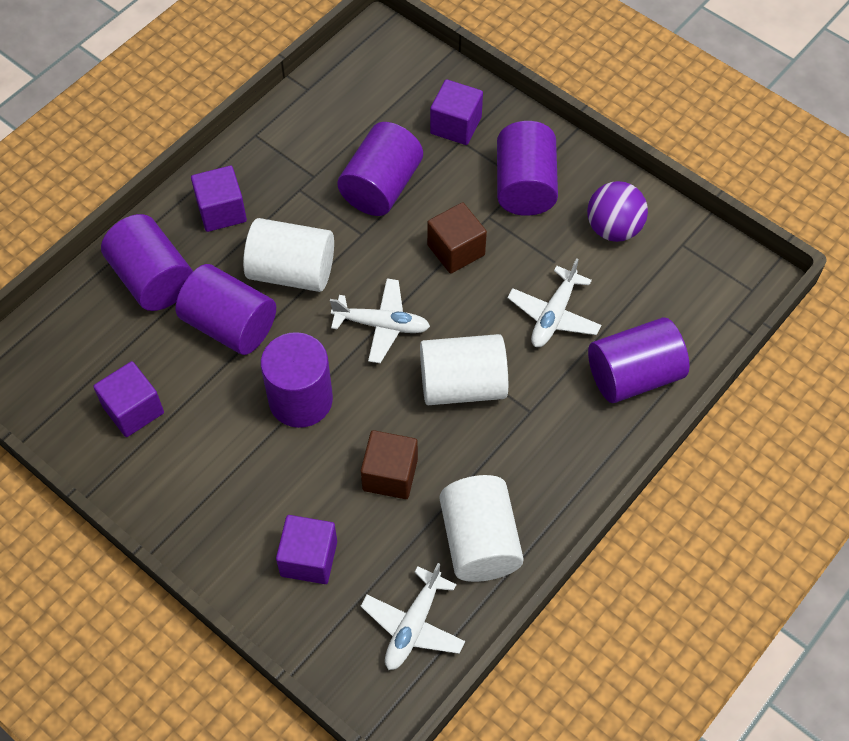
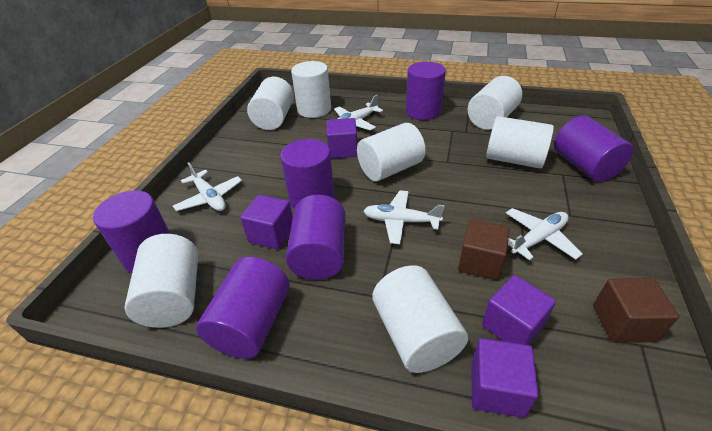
purple ball: [587,181,648,242] = 1 -> none = 0
white cylinder: [243,218,334,292] [420,334,508,405] [440,475,524,582] = 3 -> [125,234,198,328] [247,77,294,130] [291,61,331,118] [357,123,426,181] [372,265,468,373] [468,76,522,130] [486,116,554,168] = 7
white plane: [330,279,430,363] [361,563,465,670] [507,258,601,347] = 3 -> [173,162,242,211] [334,95,383,131] [364,190,445,244] [506,208,583,260] = 4

